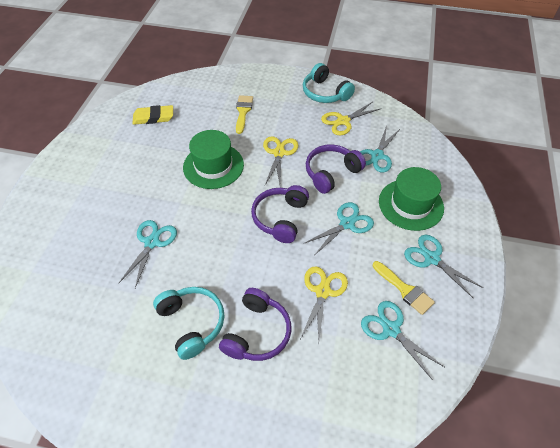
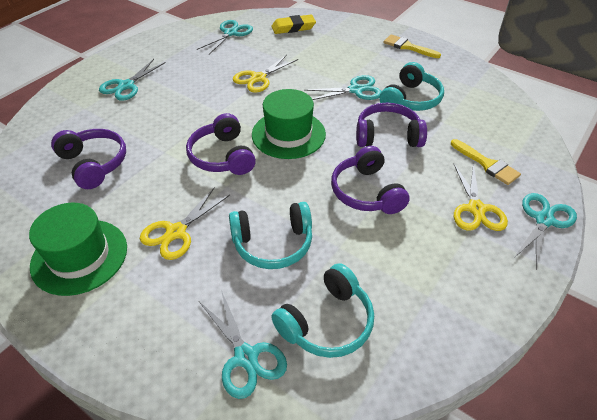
purple headphones: [219,288,292,361] [251,185,309,243] [306,144,366,194] = 3 -> [51,129,126,189] [186,113,256,175] [331,146,410,214] [356,103,427,147] = 4
turquoise headphones: [153,287,225,360] [303,63,355,103] = 2 -> [229,202,312,269] [271,263,374,358] [380,62,444,111] = 3

